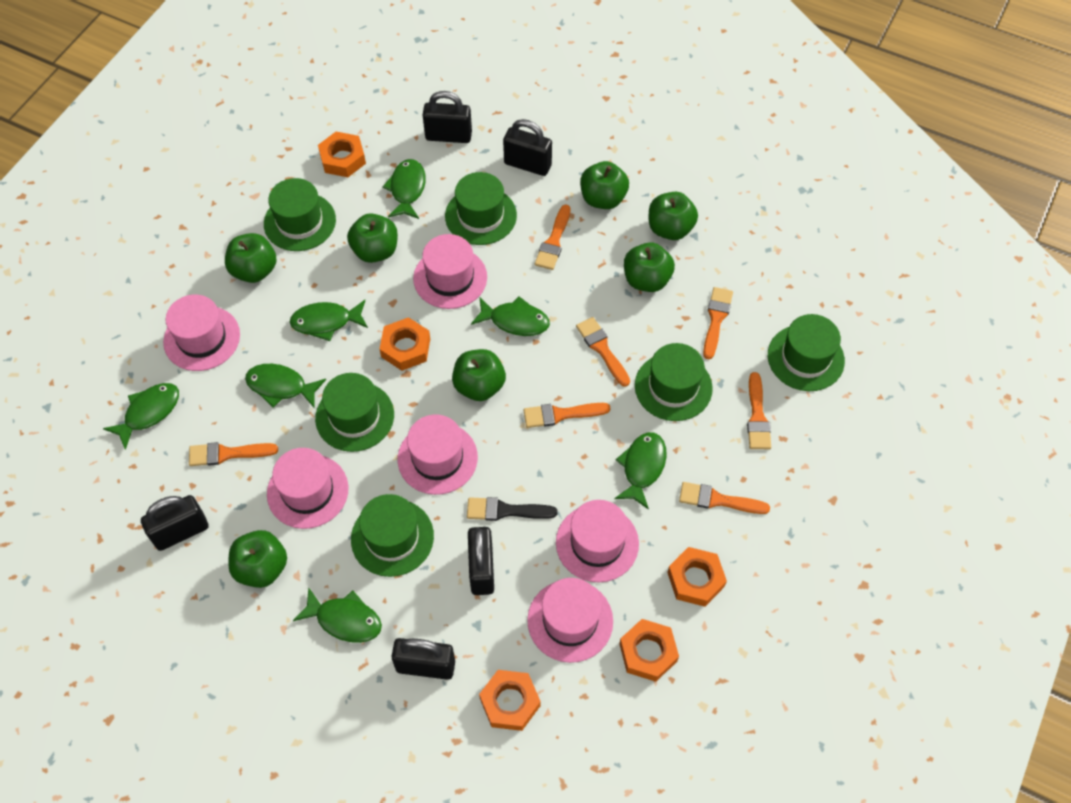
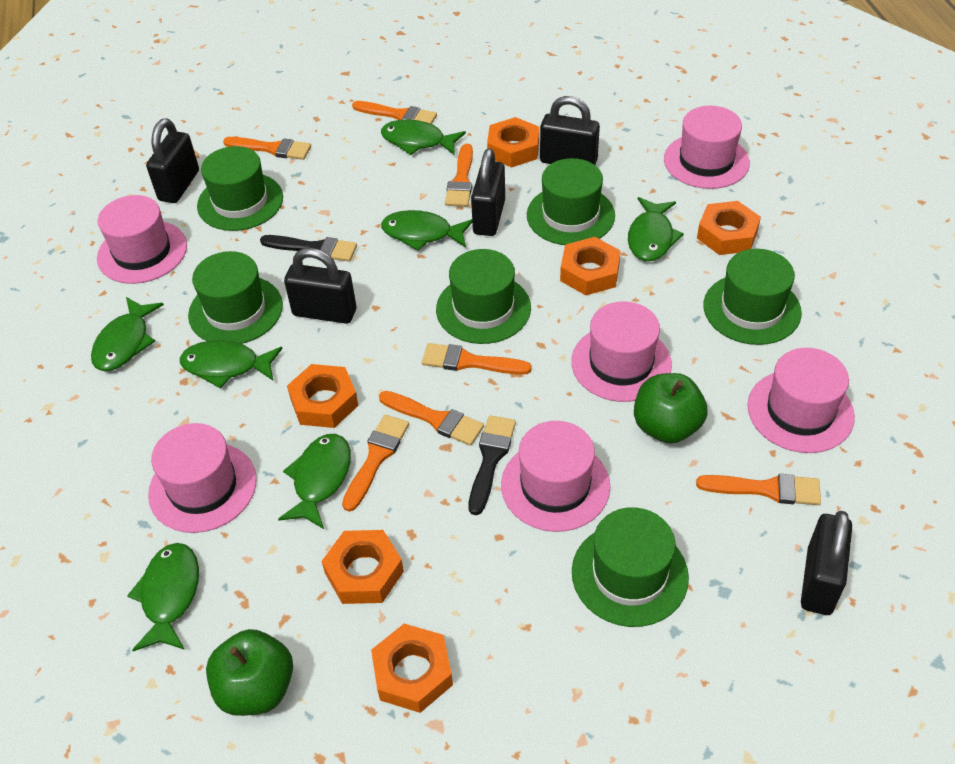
black brush: [467,497,558,521] = 1 -> [260,235,357,262] [469,415,516,515] = 2
green apple: [225,233,276,283] [228,530,287,588] [347,213,398,263] [452,349,506,401] [580,161,629,209] [624,242,675,292] [649,192,698,240] = 7 -> [206,629,293,716] [634,373,707,444] = 2
orange nut: [318,132,366,177] [380,317,430,371] [479,670,541,731] [619,619,679,682] [667,547,727,607] = 5 -> [287,364,359,428] [322,530,404,604] [371,624,453,713] [487,117,539,168] [560,237,621,295] [697,201,761,255] = 6

